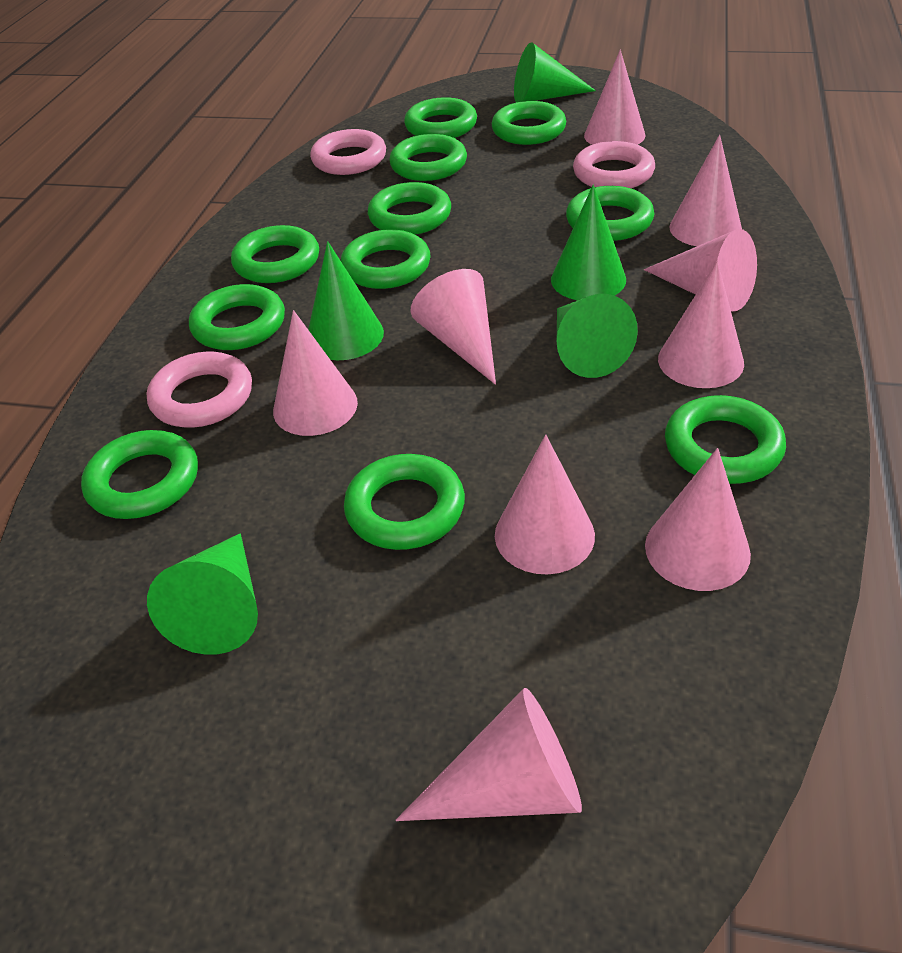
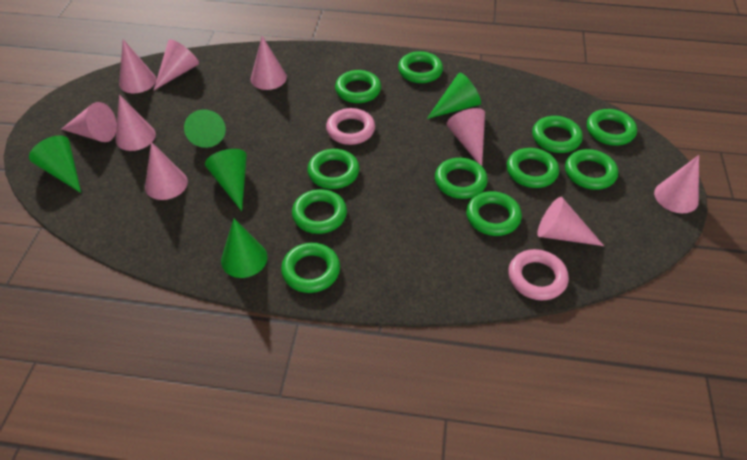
pink ring: [147,352,252,428] [310,129,386,175] [573,141,655,188] = 3 -> [326,108,375,145] [508,249,569,300] = 2

